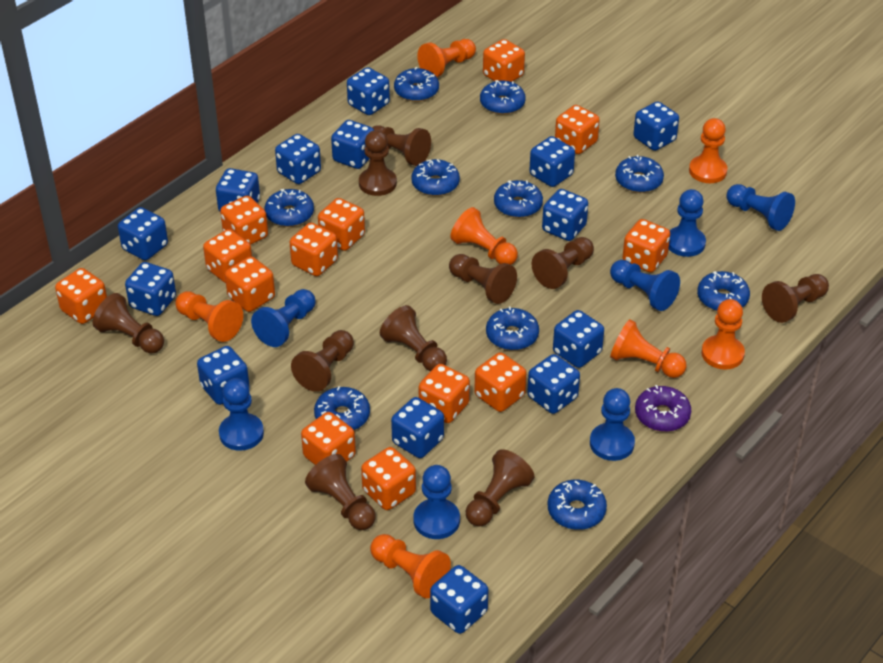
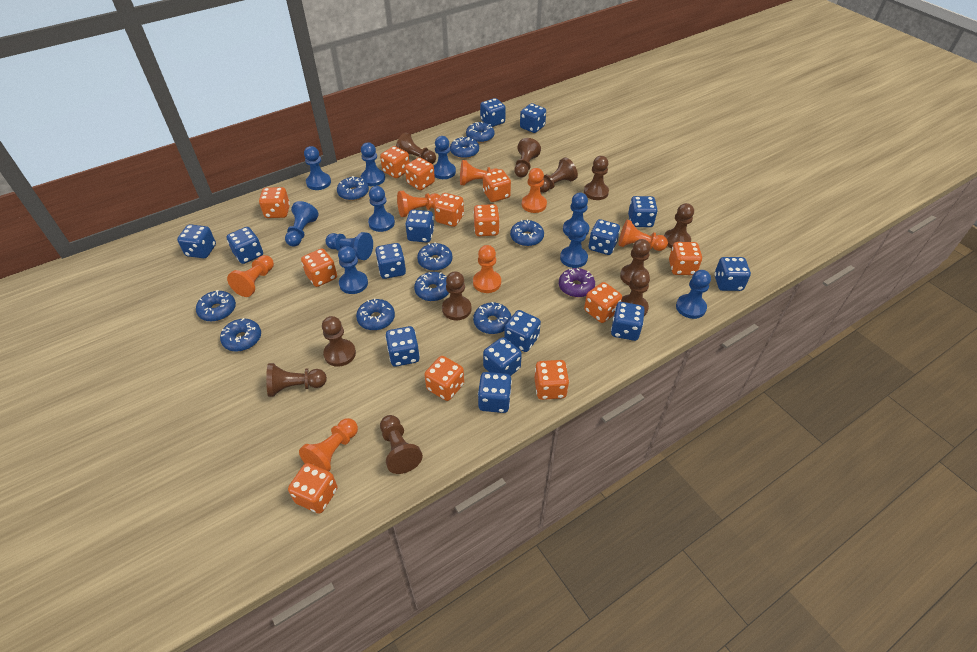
blue pawn: [219,378,264,451] [251,289,315,347] [414,465,460,539] [590,388,635,461] [610,260,680,311] [668,189,706,257] [727,184,795,231] = 7 -> [285,201,319,247] [304,146,331,190] [325,232,373,260] [338,246,368,294] [361,142,385,186] [368,186,395,232] [434,136,456,179] [560,221,588,268] [563,193,589,236] [676,270,711,319] = 10
brown pawn: [93,293,164,354] [291,330,354,392] [305,454,376,530] [359,130,397,196] [372,125,431,166] [380,305,447,371] [449,254,517,304] [466,449,534,527] [532,237,594,289] [762,274,829,323] = 10 -> [266,363,327,397] [322,316,356,367] [380,415,423,474] [396,133,436,164] [442,271,472,320] [514,138,541,177] [540,157,578,193] [584,156,609,200] [620,239,651,285] [621,270,650,316] [664,203,694,248] = 11
orange dice: [55,268,107,324] [203,229,252,283] [220,196,268,245] [225,256,275,312] [290,223,338,276] [301,412,356,465] [318,198,365,251] [361,447,416,510] [419,364,470,423] [474,352,526,412] [483,39,525,82] [555,105,600,154] [622,219,670,272] = 13 -> [259,187,290,218] [288,463,337,514] [301,248,337,287] [380,146,410,178] [405,157,435,190] [424,356,464,401] [434,193,464,227] [473,204,500,236] [483,169,511,202] [534,360,569,400] [584,282,622,323] [669,242,702,275] = 12

